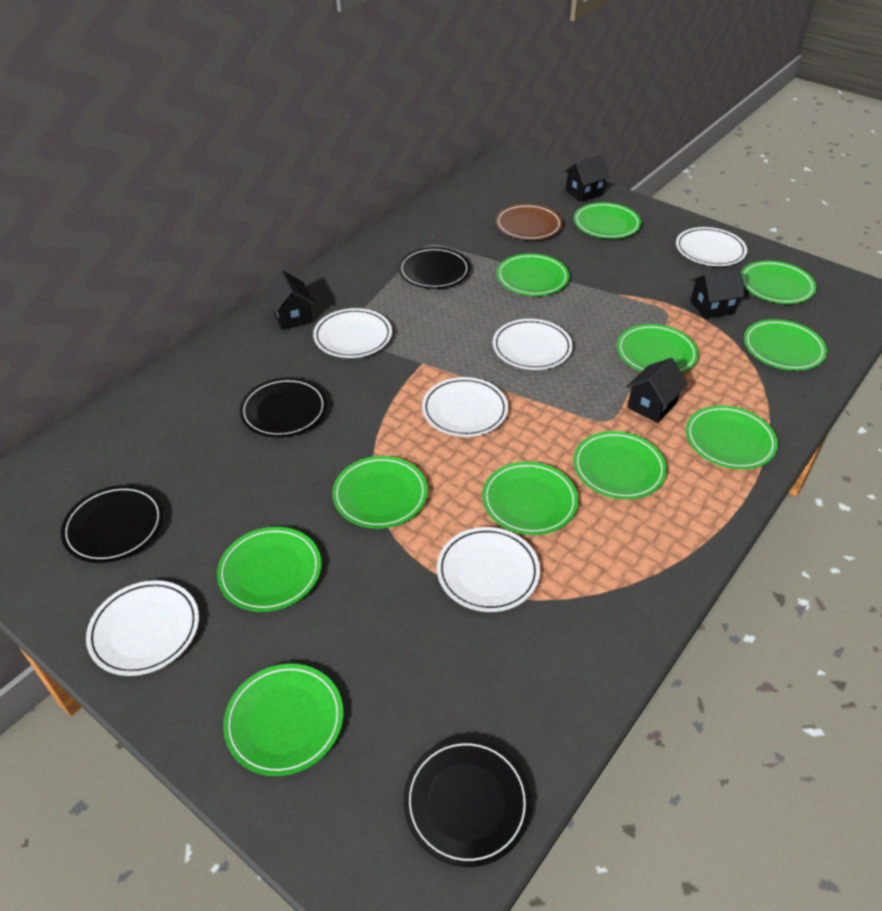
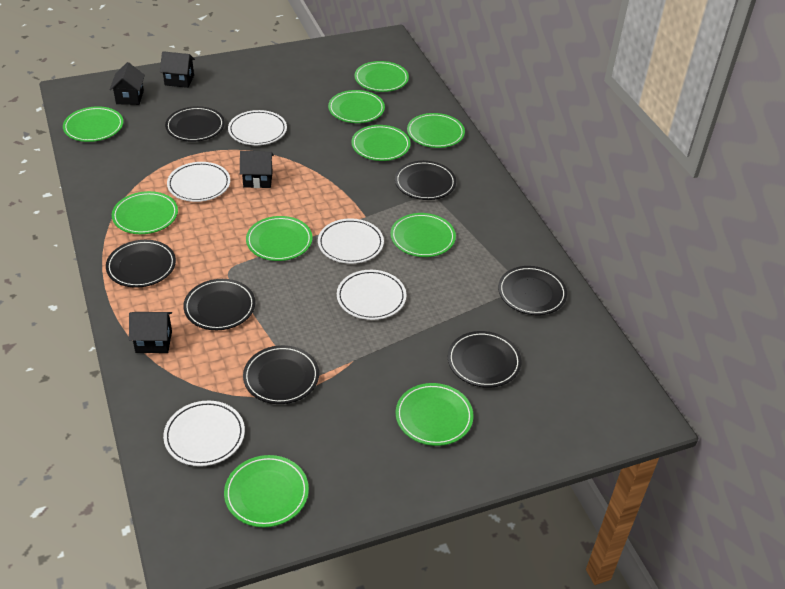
black plate: [61,485,163,563] [240,378,327,438] [398,247,470,289] [404,738,531,867] = 4 -> [106,240,176,288] [165,106,225,142] [183,279,255,330] [243,345,319,404] [395,161,456,200] [448,331,522,388] [498,266,567,315] = 7
brown plate: [495,204,563,240] = 1 -> none = 0
green plate: [217,527,322,612] [223,664,344,776] [332,456,428,529] [482,462,578,535] [497,253,569,296] [573,431,667,500] [574,202,641,239] [617,324,698,373] [686,405,778,470] [741,261,816,304] [744,319,827,371] = 11 -> [63,106,124,142] [112,191,178,234] [224,455,309,527] [246,216,313,261] [328,90,385,123] [351,125,411,161] [354,61,409,92] [390,213,456,257] [396,383,474,446] [407,113,465,148] = 10
white plate: [86,580,199,676] [313,308,392,358] [422,377,508,437] [437,527,540,612] [493,319,573,370] [676,227,747,266] = 6 -> [163,401,245,466] [167,162,230,202] [228,110,287,145] [318,218,384,264] [337,270,406,320] = 5

